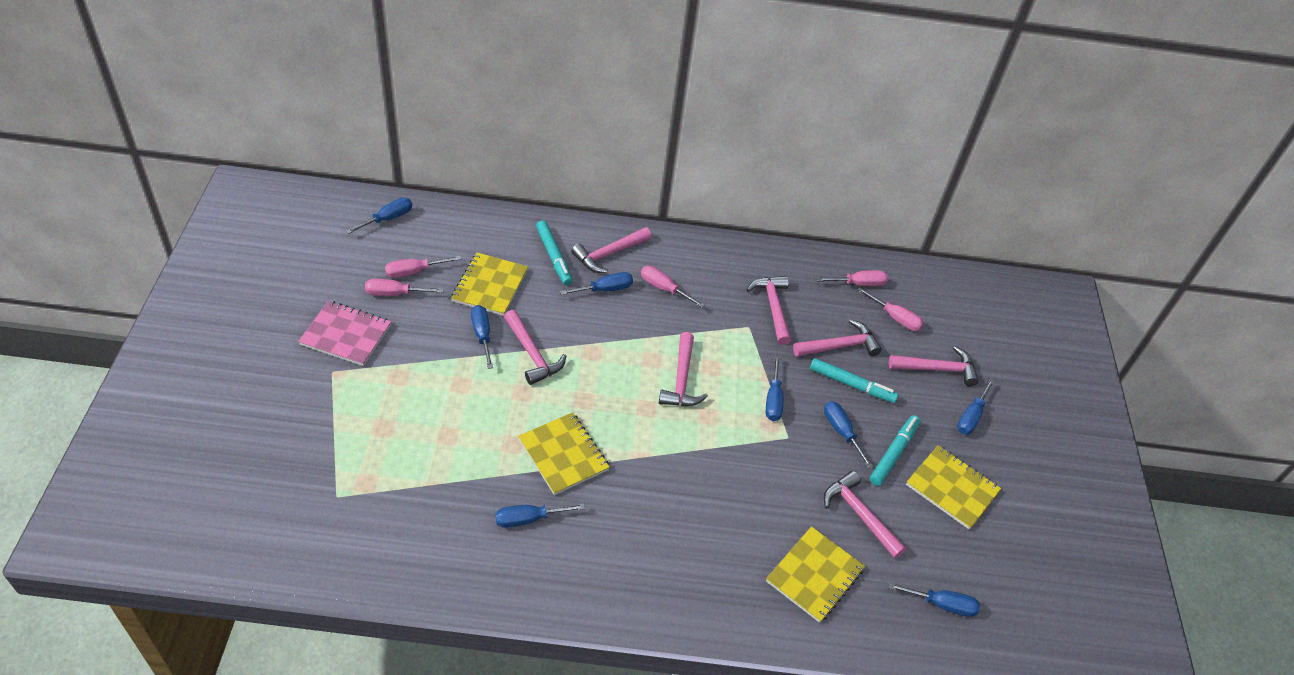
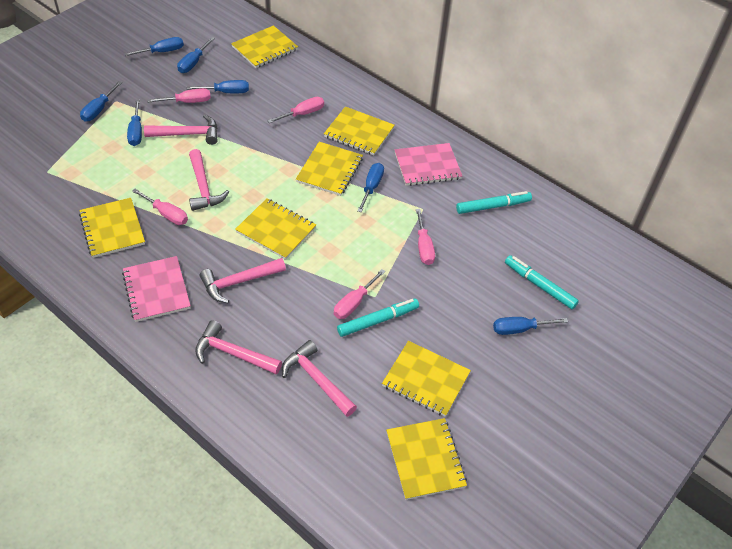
blue screwdriver: [346,198,412,234] [471,305,493,369] [495,504,585,528] [560,272,633,295] [766,355,783,421] [824,401,874,469] [888,583,980,617] [957,379,995,435] = 8 -> [80,81,122,122] [124,37,184,56] [127,100,142,146] [177,37,215,73] [187,80,249,93] [357,163,384,212] [493,317,568,335] = 7
pink hammer: [504,310,566,385] [571,227,652,273] [659,332,708,406] [746,276,791,345] [793,319,882,357] [824,471,906,559] [889,346,979,386] = 7 -> [144,115,218,145] [189,149,229,211] [195,320,282,375] [200,258,286,303] [282,340,357,417] = 5
pink notebook: [298,301,391,366] = 1 -> [122,256,191,322] [395,143,462,186] = 2
yellow notebook: [451,252,528,316] [518,412,610,495] [766,526,865,623] [906,445,1001,530] = 4 -> [79,198,145,258] [231,25,298,68] [235,198,316,260] [296,142,363,196] [324,106,395,155] [382,341,471,417] [386,418,467,500] = 7

